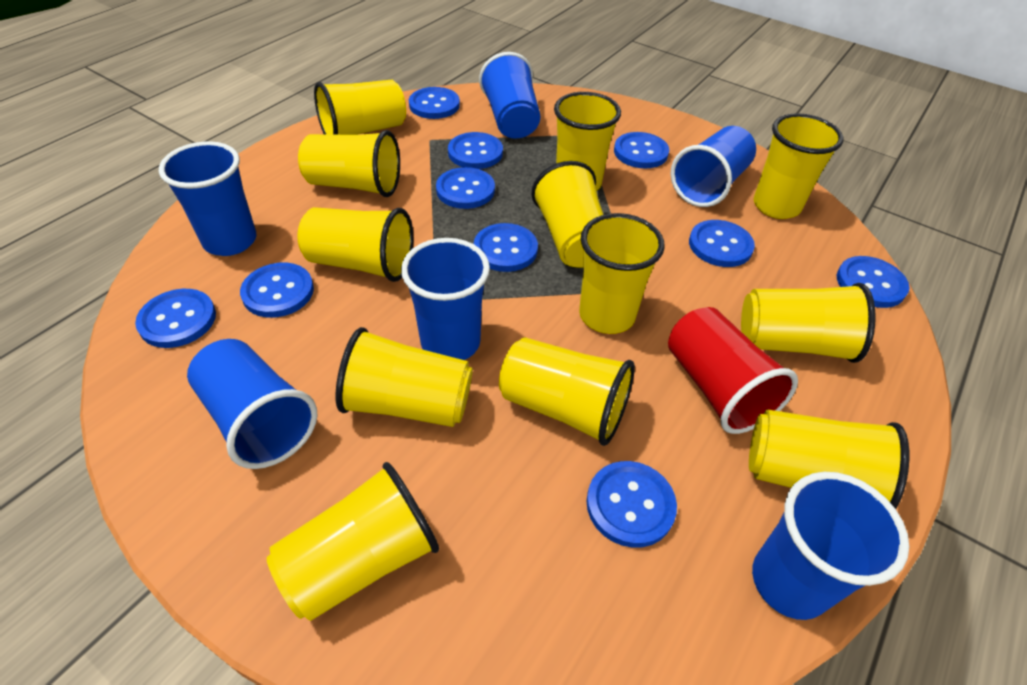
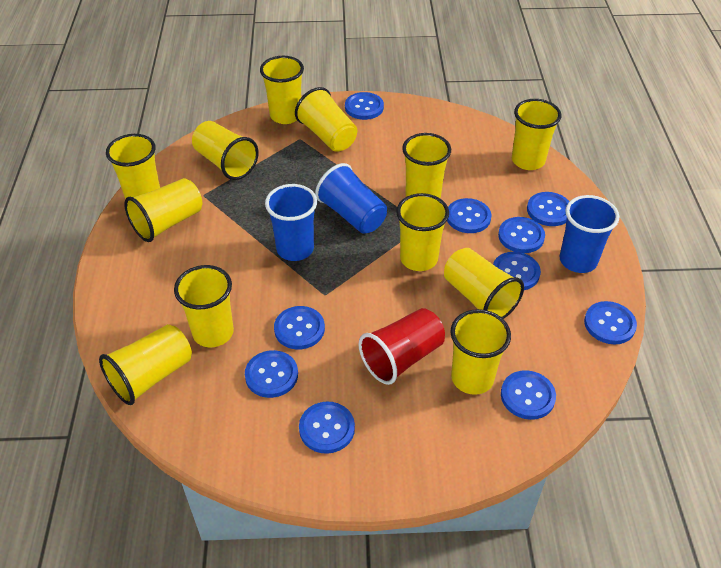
blue cup: [159,141,256,256] [187,339,318,469] [401,238,490,360] [479,52,540,139] [671,126,756,207] [752,472,909,620] = 6 -> [265,184,317,261] [315,163,387,234] [559,195,619,273] = 3

